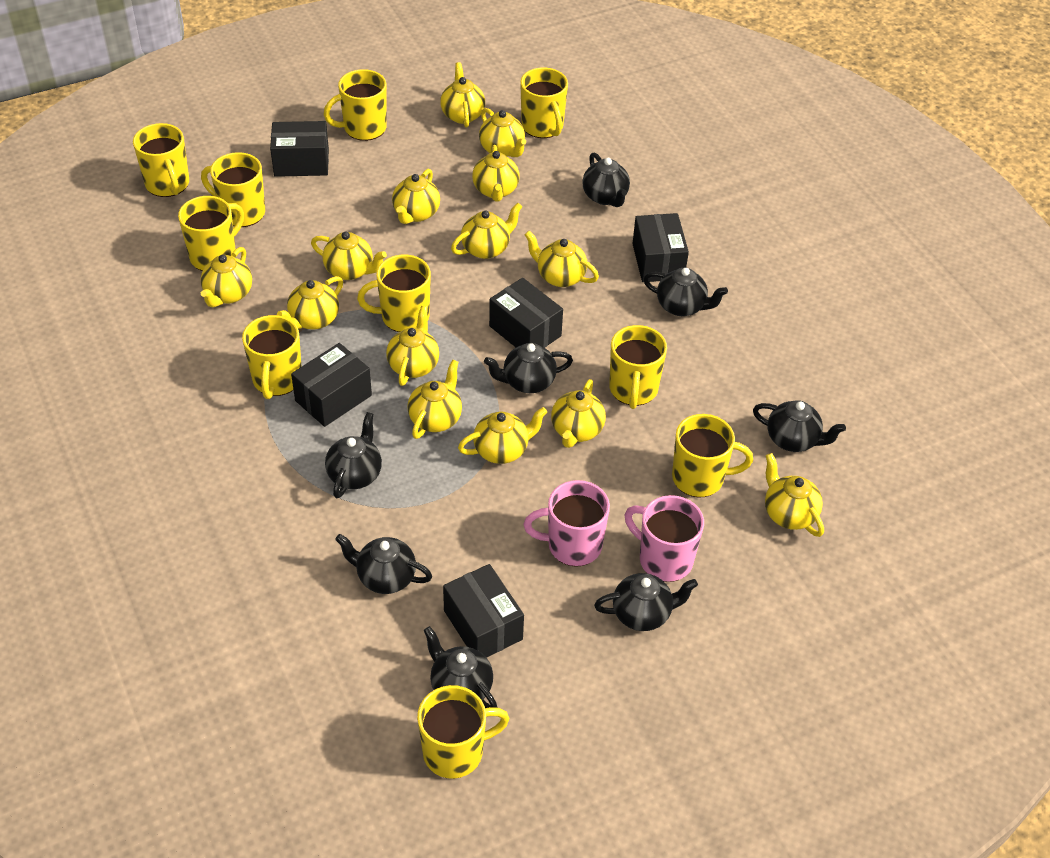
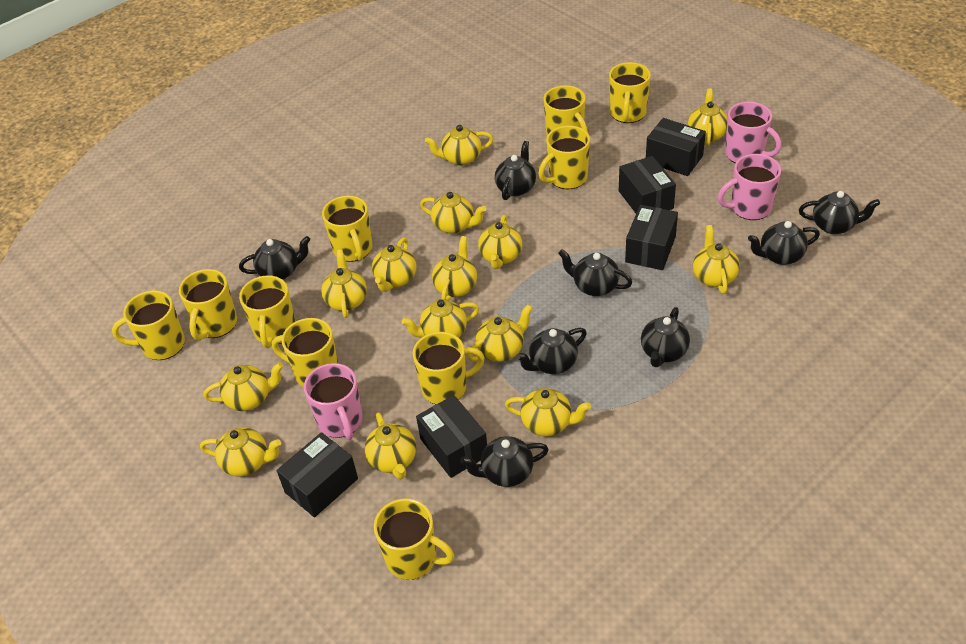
pink mug: [524,480,610,567] [625,495,704,582] = 2 -> [304,363,363,440] [718,154,781,220] [725,102,782,163] = 3

